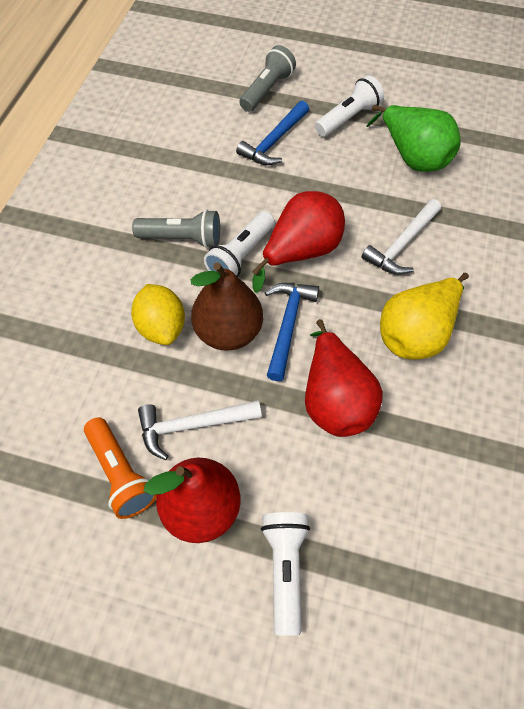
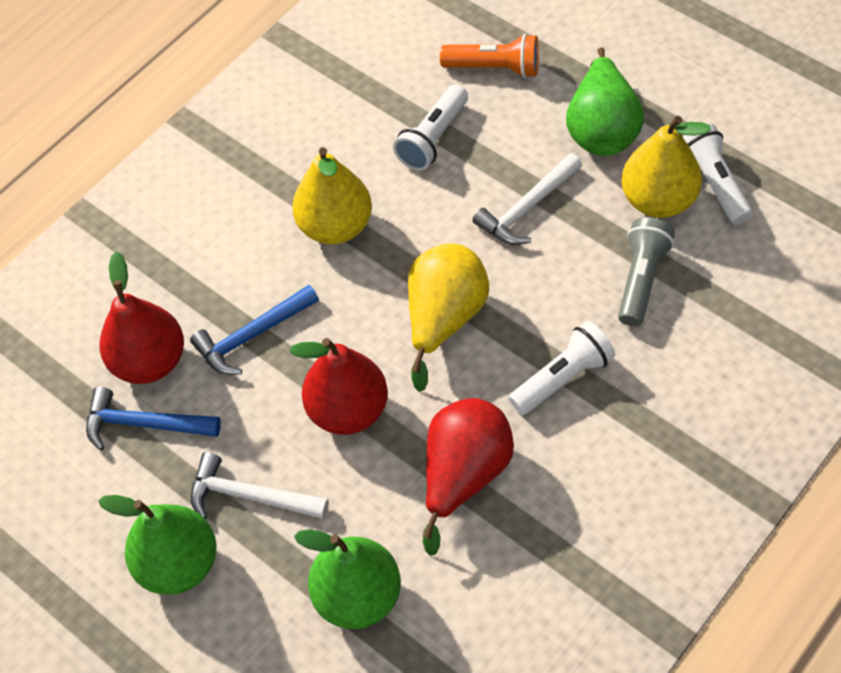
brown pear: [191,262,263,351] = 1 -> none = 0
green pear: [366,105,460,172] = 1 -> [98,495,217,595] [294,530,401,629] [566,47,644,156] = 3
grey flashlight: [132,209,220,248] [240,45,296,112] = 2 -> [618,217,675,326] = 1
yellow lemon: [131,284,185,345] = 1 -> none = 0
yellow pear: [380,272,469,359] = 1 -> [292,147,372,244] [408,243,489,392] [621,116,711,218] = 3

